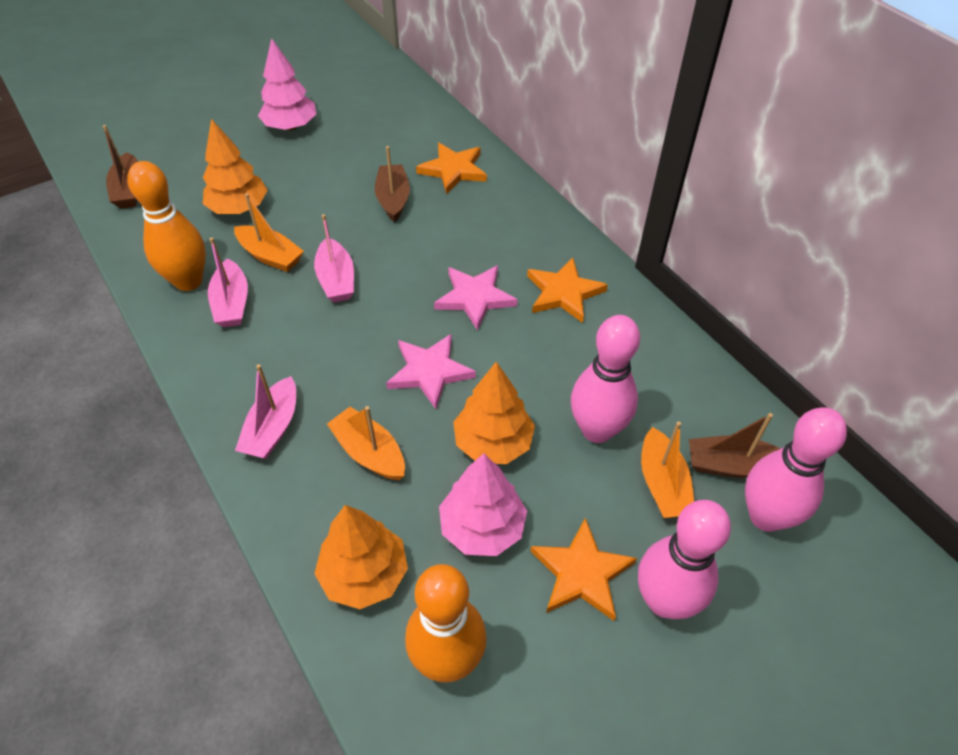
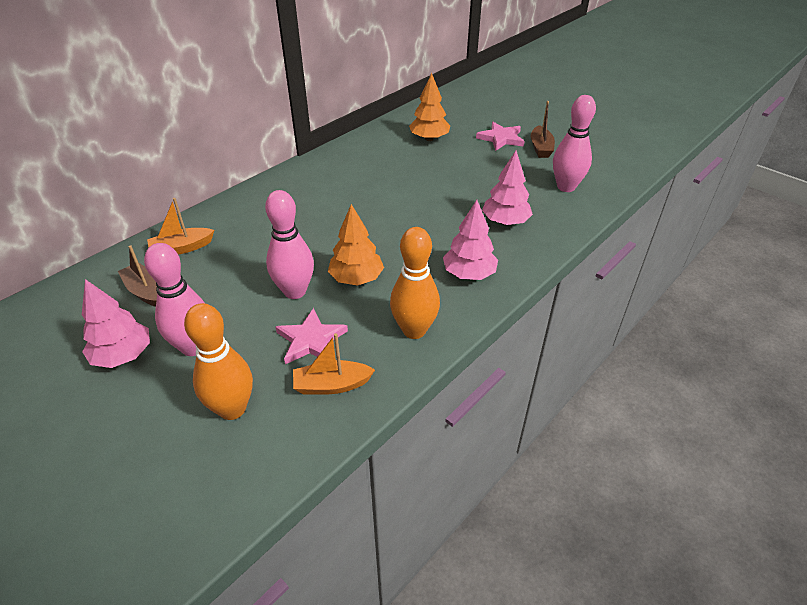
brown boat: [103,125,138,209] [375,146,410,222] [689,413,780,478] = 3 -> [118,245,157,307] [531,101,555,158] = 2
orange boat: [234,193,304,272] [327,406,405,480] [641,421,694,518] = 3 -> [147,198,214,254] [293,333,375,395] = 2
orange star: [416,143,487,194] [527,257,608,323] [531,518,637,621] = 3 -> none = 0
orange tree: [203,119,267,214] [314,505,408,609] [453,362,535,464] = 3 -> [328,204,384,286] [409,73,450,141] = 2
pink boat: [208,237,248,327] [235,364,296,459] [314,214,354,302] = 3 -> none = 0
pink tree: [258,38,316,131] [439,453,527,556] = 2 -> [82,279,150,368] [443,200,498,280] [482,150,533,225] = 3

